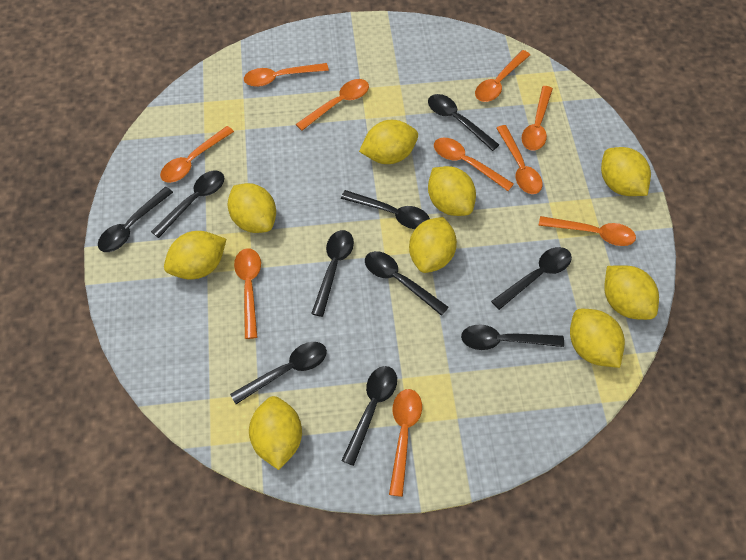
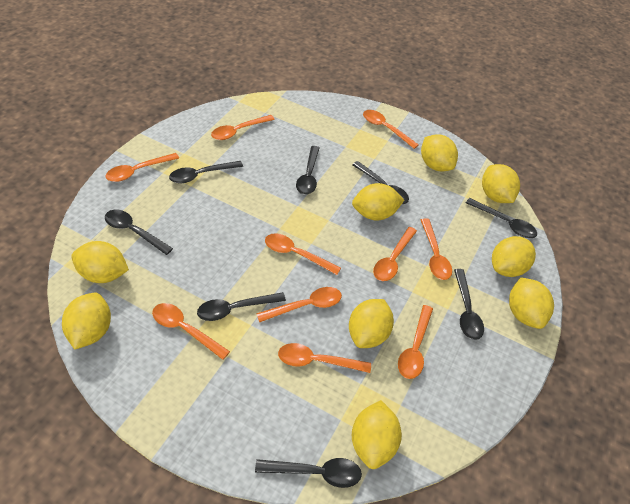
black spoon: [98,187,173,252] [151,170,224,238] [230,342,327,404] [311,230,354,317] [341,190,430,229] [341,366,397,466] [365,251,449,316] [428,94,499,151] [461,324,564,350] [491,247,572,310] = 10 -> [105,210,173,255] [169,161,243,183] [197,292,286,321] [255,458,362,488] [296,146,319,195] [352,161,409,204] [454,269,484,340] [466,198,537,238] = 8

